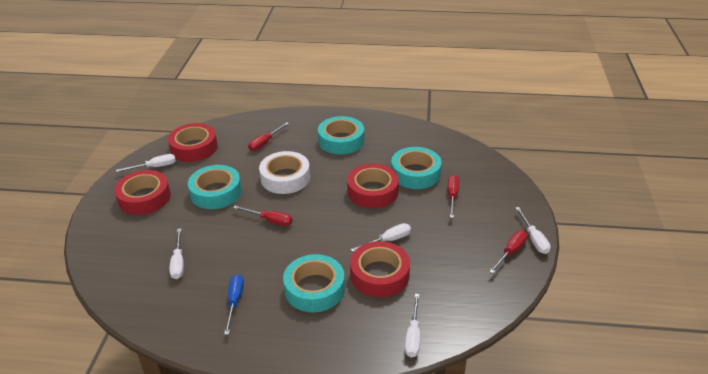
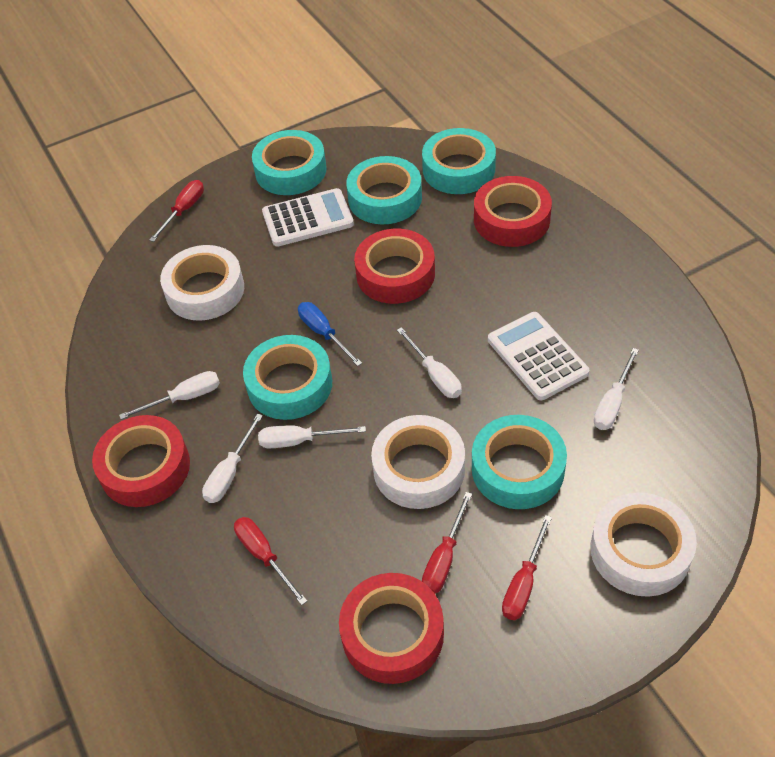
turquoise tape: [188,165,242,209] [283,254,345,312] [318,116,364,154] [391,147,442,189] = 4 -> [243,335,332,420] [252,130,327,195] [346,156,422,225] [422,128,496,194] [472,415,567,509] = 5
white calculator: none = 0 -> [262,188,354,247] [488,312,589,400] = 2
white tape: [259,151,310,194] = 1 -> [160,245,244,321] [371,415,465,509] [590,493,697,597] = 3

